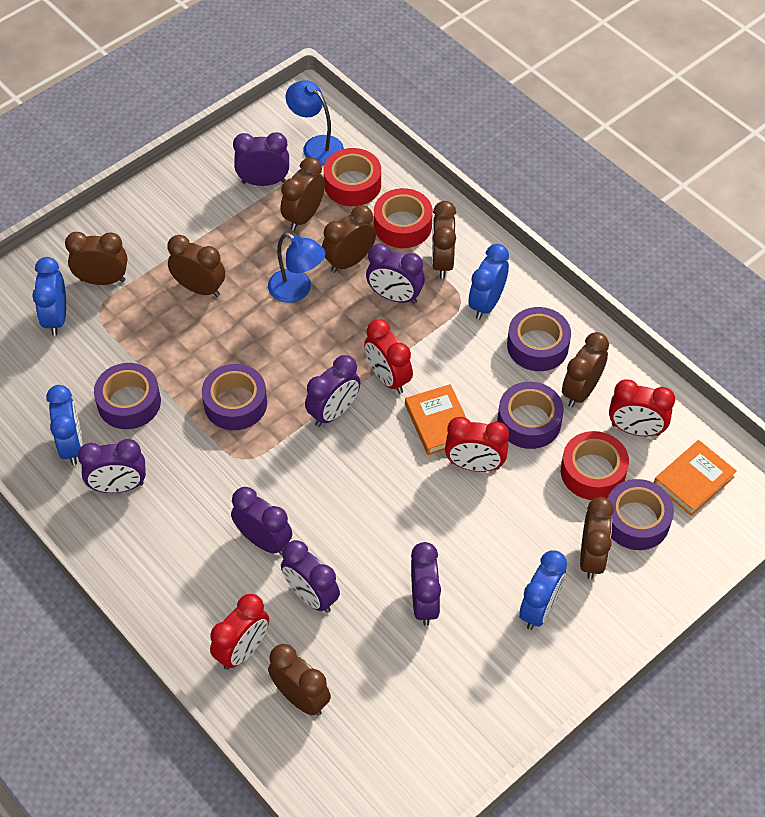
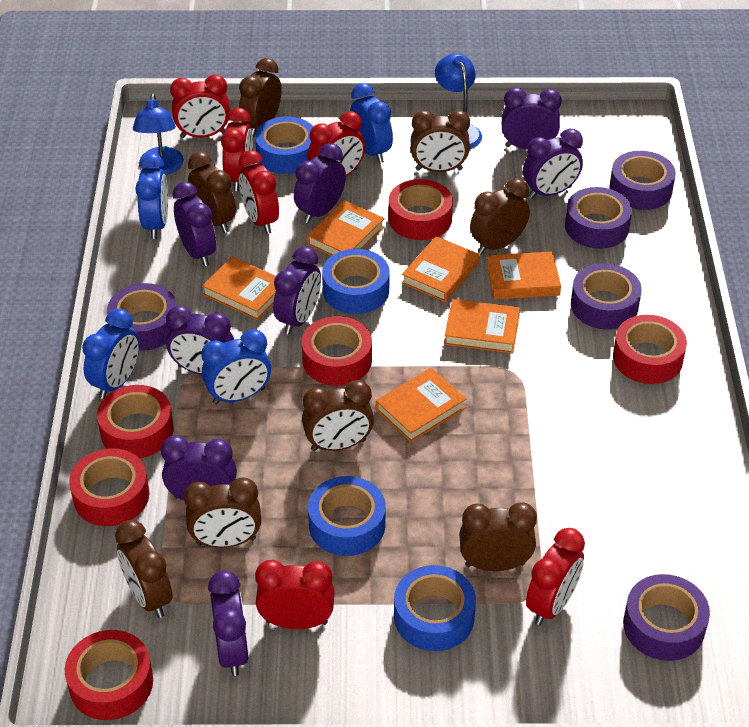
blue tape: none = 0 -> [255,117,313,174] [308,476,386,556] [322,249,390,314] [394,565,476,651] = 4
orange book: [405,384,467,455] [654,440,737,516] = 2 -> [202,256,276,320] [307,200,385,256] [376,368,467,442] [402,236,479,302] [444,299,520,354] [486,251,561,300] = 6
purple clock: [78,439,146,493] [231,487,292,555] [233,132,289,186] [281,540,340,613] [305,355,360,427] [366,244,425,304] [411,542,441,626] = 7 -> [161,435,237,500] [166,306,234,375] [173,182,216,267] [208,571,249,676] [273,246,321,334] [294,143,346,223] [502,87,562,149] [523,129,583,199] = 8
red clock: [210,594,269,670] [364,319,413,394] [445,417,509,472] [609,379,675,436] = 4 -> [170,75,230,138] [221,108,253,191] [239,150,279,234] [255,560,335,629] [308,111,365,176] [526,528,585,625] = 6
red tape: [324,148,381,206] [374,188,433,248] [561,431,629,500] = 3 -> [65,630,153,720] [69,448,149,526] [97,385,174,458] [302,316,372,386] [389,179,453,240] [613,315,687,384] = 6

